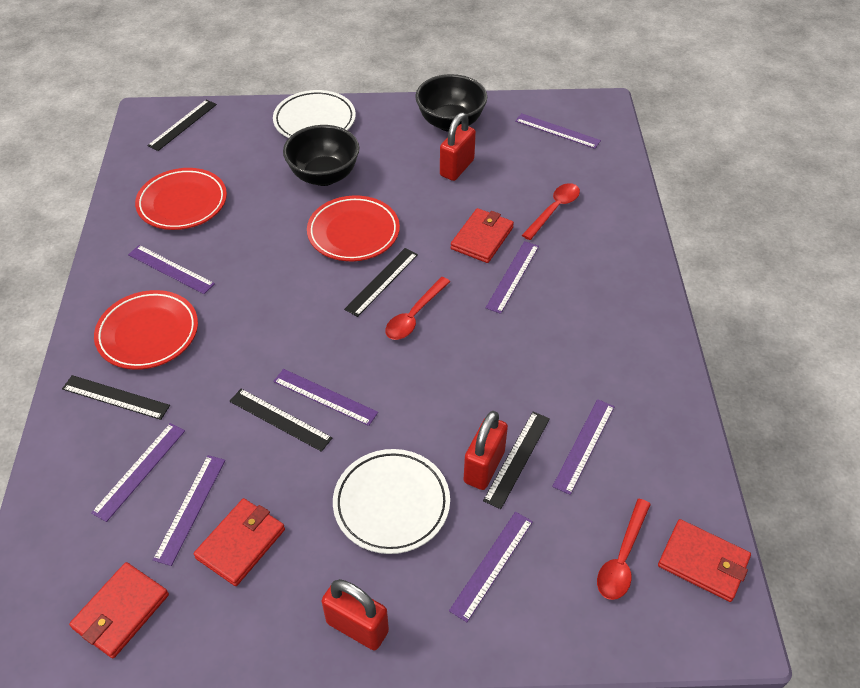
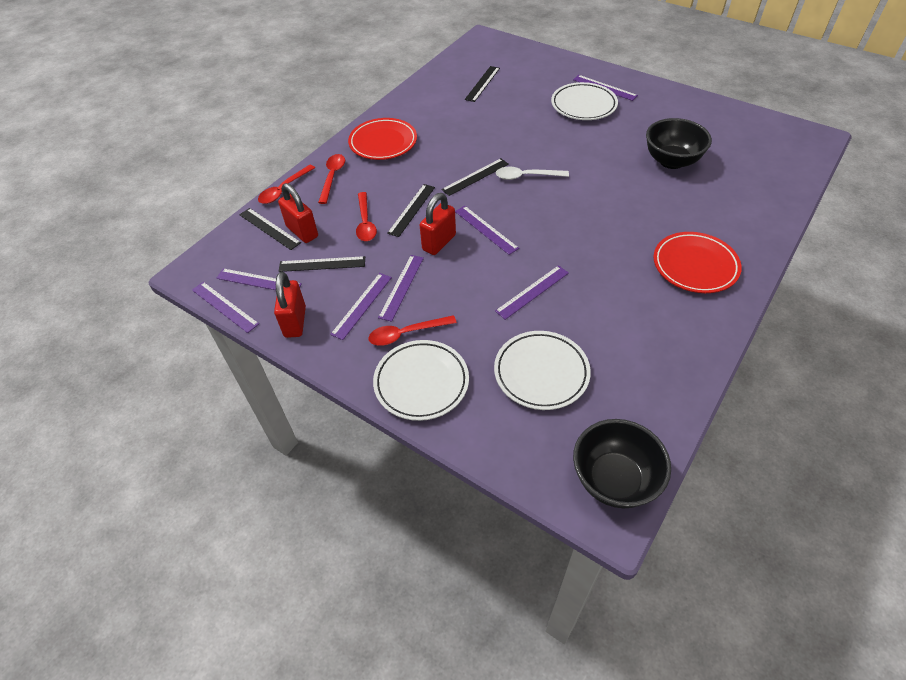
purple ruler: [91,423,185,522] [128,245,215,294] [153,455,225,566] [273,369,378,426] [449,512,533,622] [486,241,539,314] [515,113,601,149] [552,399,615,495] = 8 -> [192,282,259,333] [217,268,302,290] [330,273,392,340] [378,255,424,322] [455,206,519,255] [495,265,569,320] [573,75,638,101] = 7
red plate: [94,290,198,370] [135,168,227,230] [307,195,400,261] = 3 -> [348,118,417,160] [653,232,742,293] = 2
red spoon: [385,277,450,340] [522,183,580,240] [597,499,651,600] = 3 -> [258,165,315,204] [318,154,345,204] [356,192,377,241] [369,315,457,346] = 4
red wallet: [69,562,169,658] [194,498,285,586] [451,208,514,263] [658,519,751,602] = 4 -> none = 0
white plate: [273,90,356,138] [333,449,450,554] = 2 -> [373,340,469,421] [494,331,591,410] [551,82,618,120] = 3
white spoon: none = 0 -> [496,167,569,180] = 1

